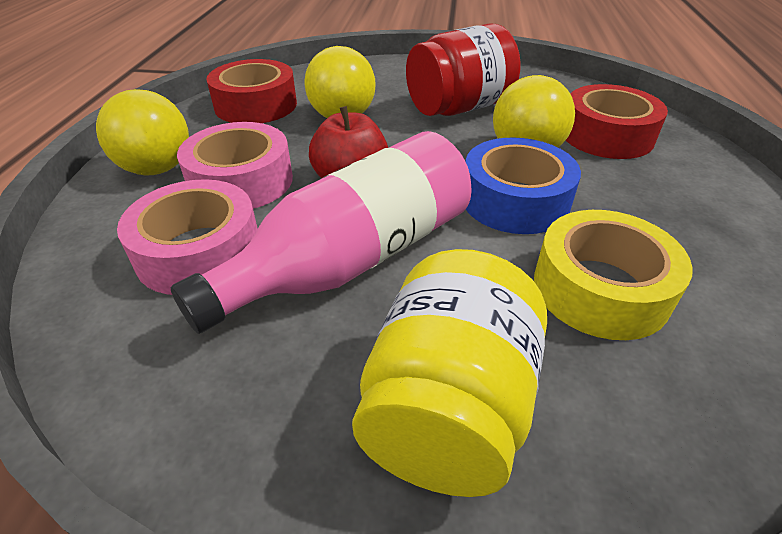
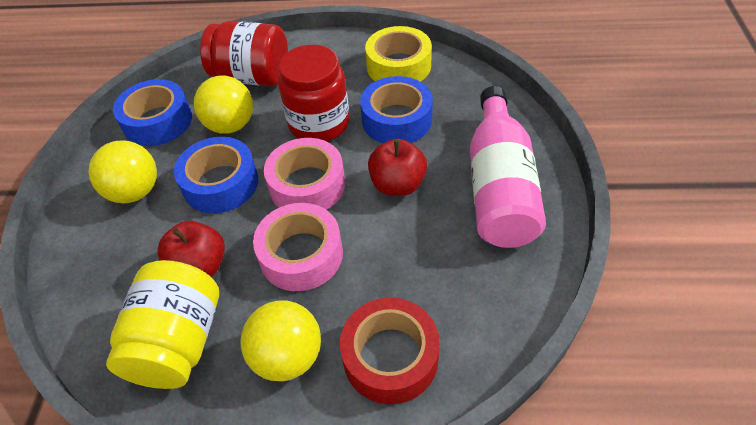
blue tape: [466,138,581,234] = 1 -> [113,79,192,146] [174,137,258,213] [360,76,433,143] = 3
red apple: [309,106,388,178] = 1 -> [157,221,225,277] [368,139,427,196] = 2
red jar: [406,23,521,116] = 1 -> [200,21,288,86] [278,45,350,141] = 2
red tape: [206,59,297,123] [566,84,668,159] = 2 -> [340,298,440,404] = 1

